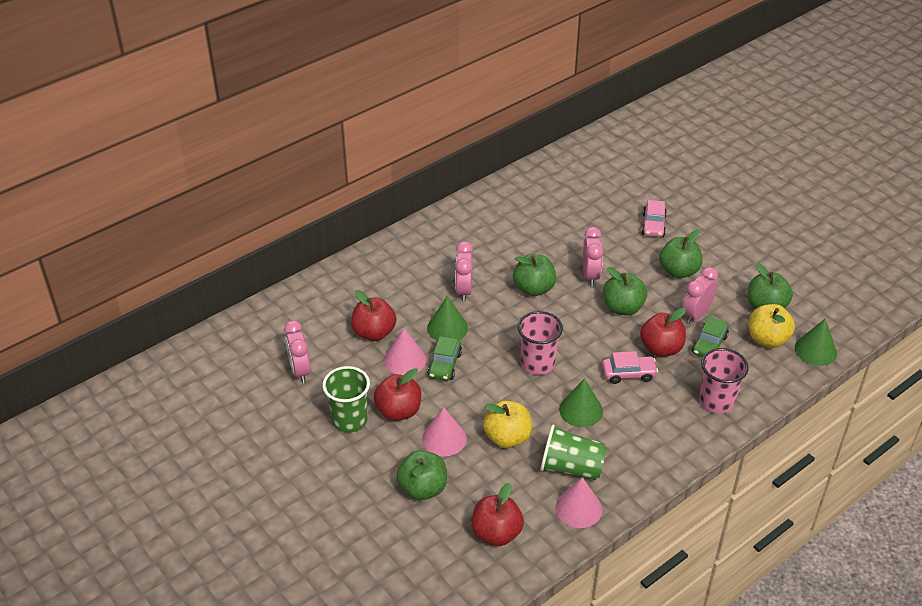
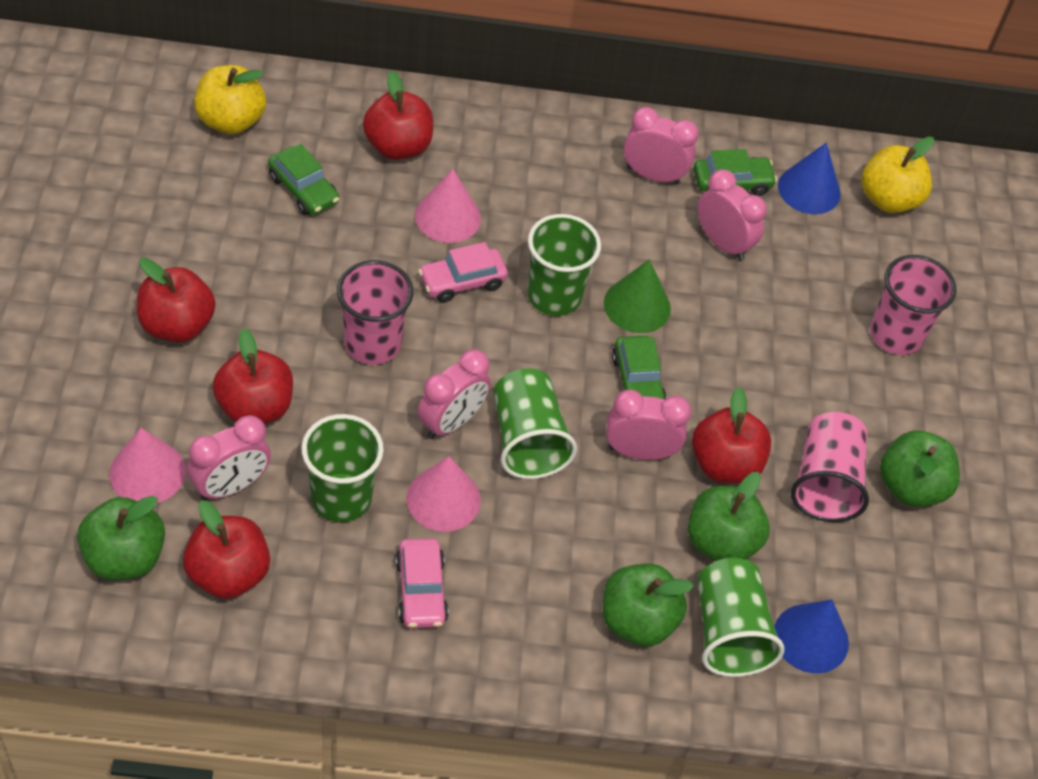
blue cone: none = 0 -> [774,600,849,673] [778,143,841,214] = 2
green apple: [397,450,447,500] [513,254,556,296] [603,267,647,315] [659,230,702,278] [748,263,793,309] = 5 -> [77,496,165,580] [603,564,694,647] [688,472,770,561] [880,431,960,507] = 4
green car: [427,336,462,381] [692,316,729,358] = 2 -> [268,144,339,215] [612,335,667,400] [694,149,777,196] = 3
green cone: [427,296,468,341] [559,378,603,427] [795,319,837,366] = 3 -> [604,259,671,333] = 1
green cup: [323,366,370,433] [540,424,607,480] = 2 -> [301,414,384,522] [494,368,577,479] [527,214,601,316] [697,558,784,677] = 4
pink clock: [284,320,311,383] [455,242,473,301] [583,227,603,286] [682,267,718,324] = 4 -> [187,415,271,501] [418,349,491,439] [606,390,691,460] [624,107,699,185] [697,169,767,261] = 5
pink cup: [518,311,563,375] [699,348,749,414] = 2 -> [337,260,413,365] [791,412,869,522] [870,255,956,355] = 3
red apple: [351,290,396,341] [374,368,421,421] [471,483,524,546] [640,308,686,357] = 4 -> [137,258,215,343] [183,500,270,599] [213,329,293,424] [363,70,433,160] [692,387,771,483] = 5

